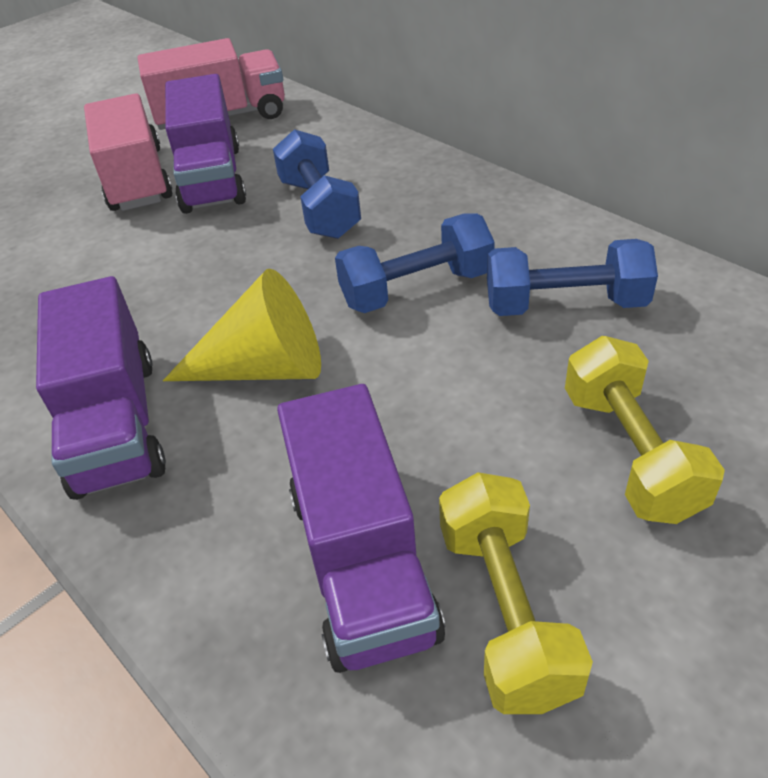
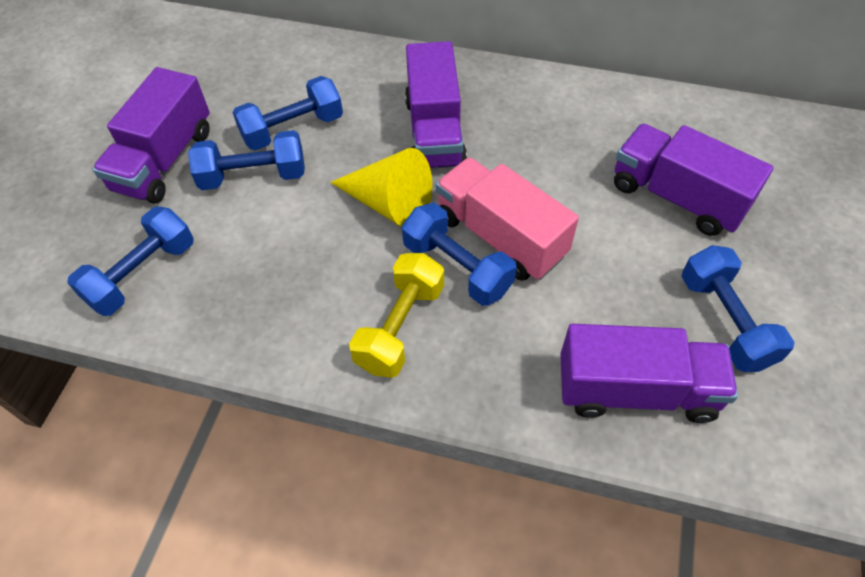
blue dumbbell: [273,129,361,239] [335,214,495,313] [487,239,658,316] = 3 -> [67,207,194,316] [188,130,305,190] [232,76,343,151] [402,203,517,306] [681,245,795,372] = 5
pink truck: [84,93,172,211] [138,38,285,130] = 2 -> [436,157,579,281] = 1
purple truck: [36,276,166,500] [165,74,246,214] [277,384,445,673] = 3 -> [93,67,210,204] [405,41,467,169] [560,324,738,423] [614,124,774,236] = 4
yellow dumbbell: [439,472,593,714] [565,336,725,524] = 2 -> [349,253,444,378] = 1

